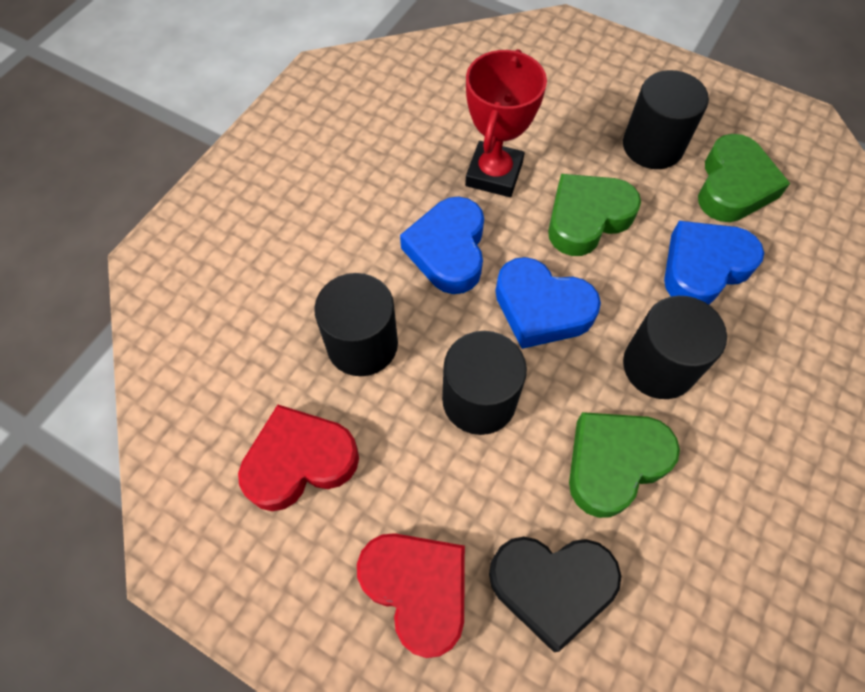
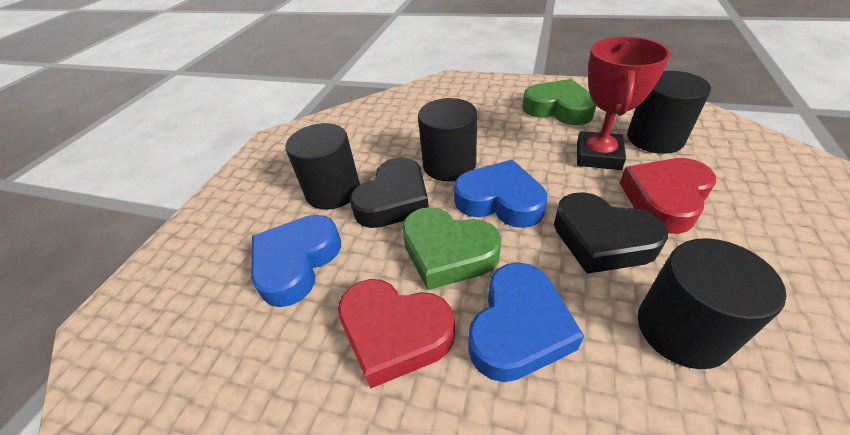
black heart: [489,537,621,652] = 1 -> [350,157,429,228] [554,192,668,274] = 2
green heart: [548,174,641,256] [569,412,680,518] [698,134,790,222] = 3 -> [402,207,501,290] [522,79,596,125] = 2

